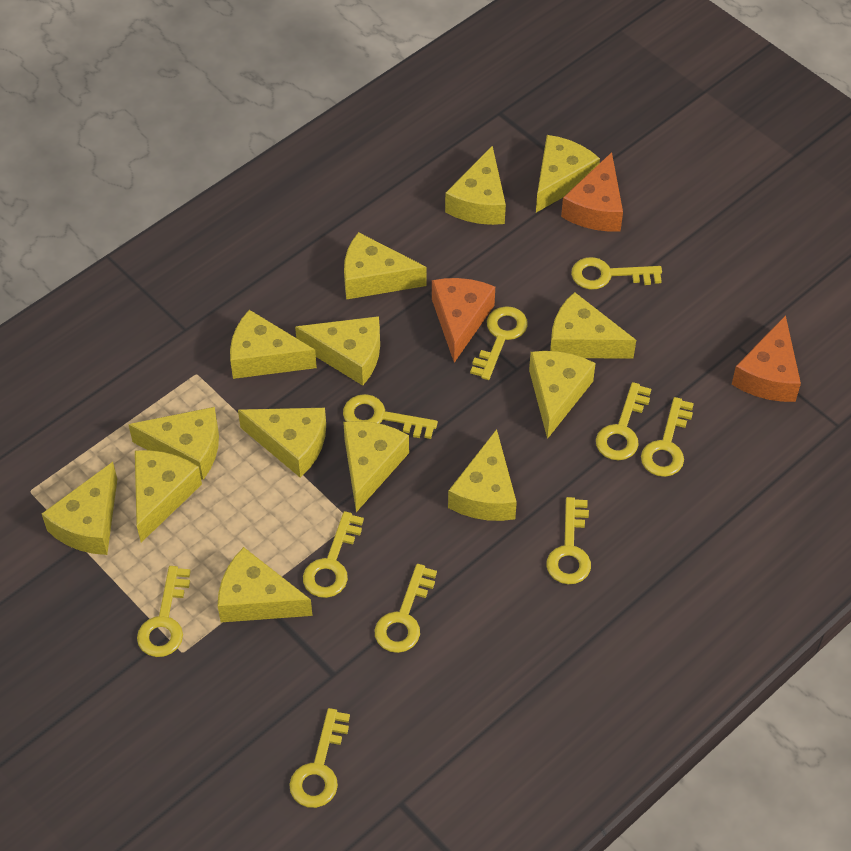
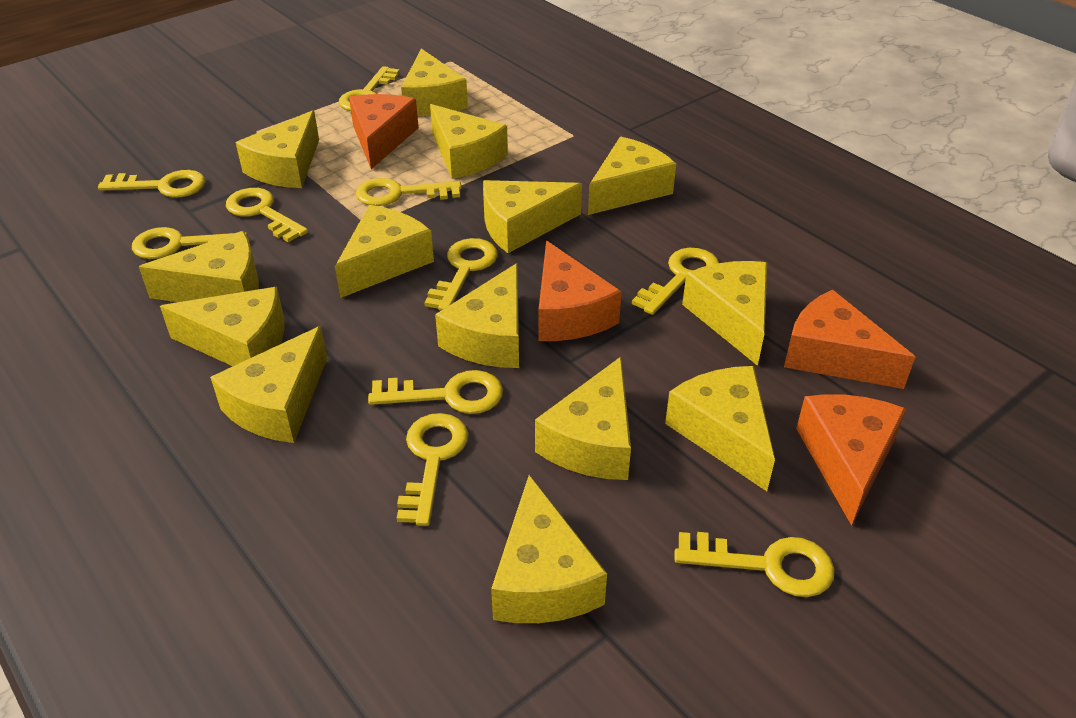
orange cheese: [432,278,495,363] [561,152,623,231] [732,315,801,402] = 3 -> [349,94,419,169] [539,241,622,341] [784,290,915,389] [796,394,906,526] = 4

